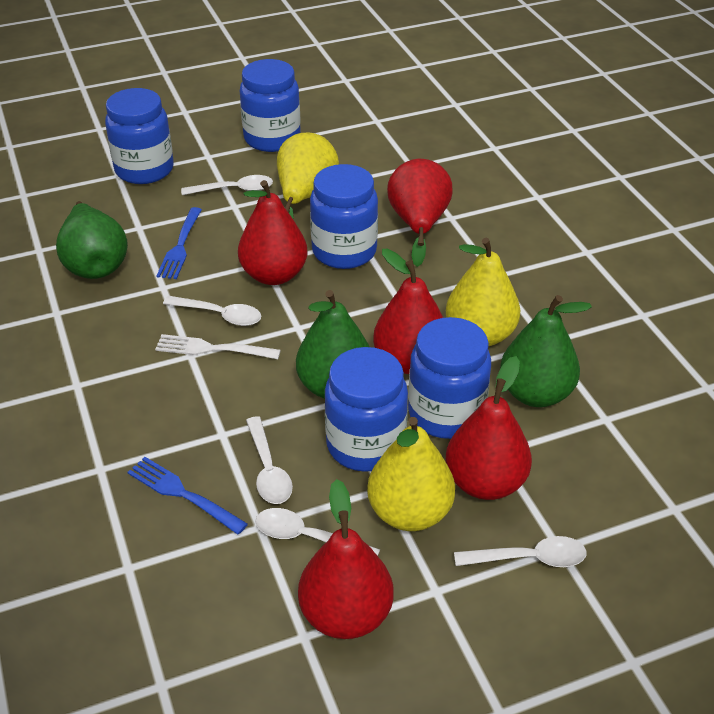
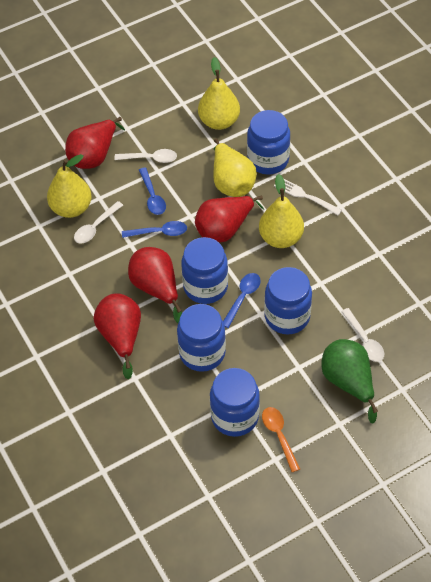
blue fork: [128,457,248,535] [156,207,202,279] = 2 -> none = 0
blue spoon: none = 0 -> [122,221,187,238] [139,168,166,215] [223,273,261,328] = 3
green pear: [56,201,128,279] [296,290,369,399] [500,295,592,407] = 3 -> [322,339,378,423] = 1
orange spoon: none = 0 -> [262,407,300,472] = 1
red pear: [238,180,307,285] [298,479,393,639] [373,249,443,374] [387,159,452,267] [445,356,532,500] = 5 -> [65,117,125,169] [94,293,141,379] [128,247,182,323] [195,196,264,242] = 4
white spoon: [163,296,261,326] [181,175,273,195] [246,416,293,504] [255,508,380,556] [454,536,587,567] = 5 -> [74,201,123,243] [114,149,177,163] [341,308,385,362] = 3
yellow pear: [277,133,339,218] [367,417,455,531] [446,238,520,346] = 3 -> [47,154,92,218] [198,57,240,130] [213,138,257,197] [259,174,304,248] = 4

